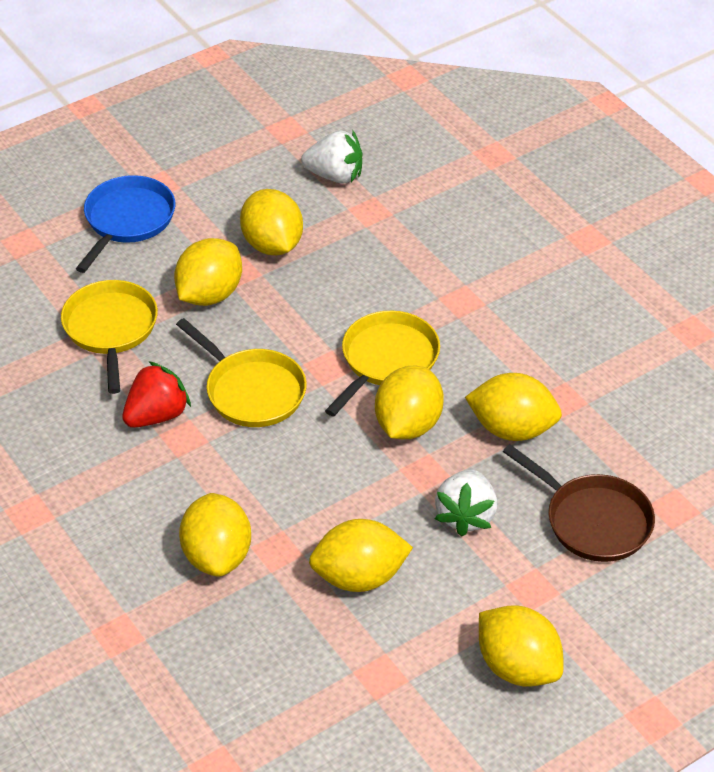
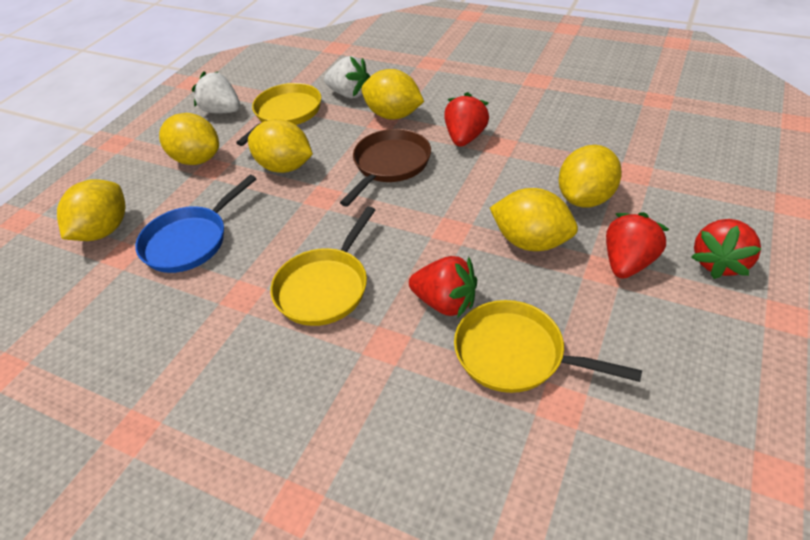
red strawberry: [122,361,191,428] = 1 -> [409,256,477,318] [444,92,489,147] [606,212,669,279] [691,219,761,279] = 4
yellow lemon: [174,238,242,306] [179,493,251,577] [240,189,303,256] [309,519,413,592] [375,366,444,439] [465,373,562,441] [479,606,563,687] = 7 -> [57,179,125,241] [159,113,219,165] [248,119,313,173] [361,69,424,120] [490,188,578,251] [559,145,622,207] = 6

